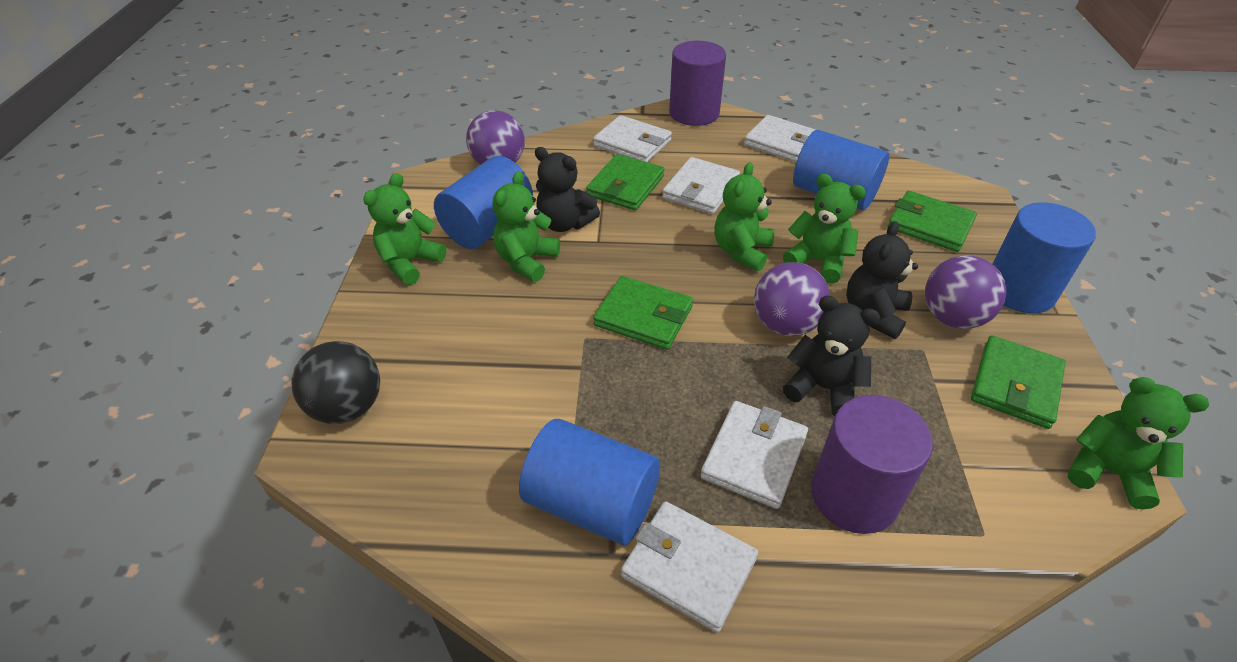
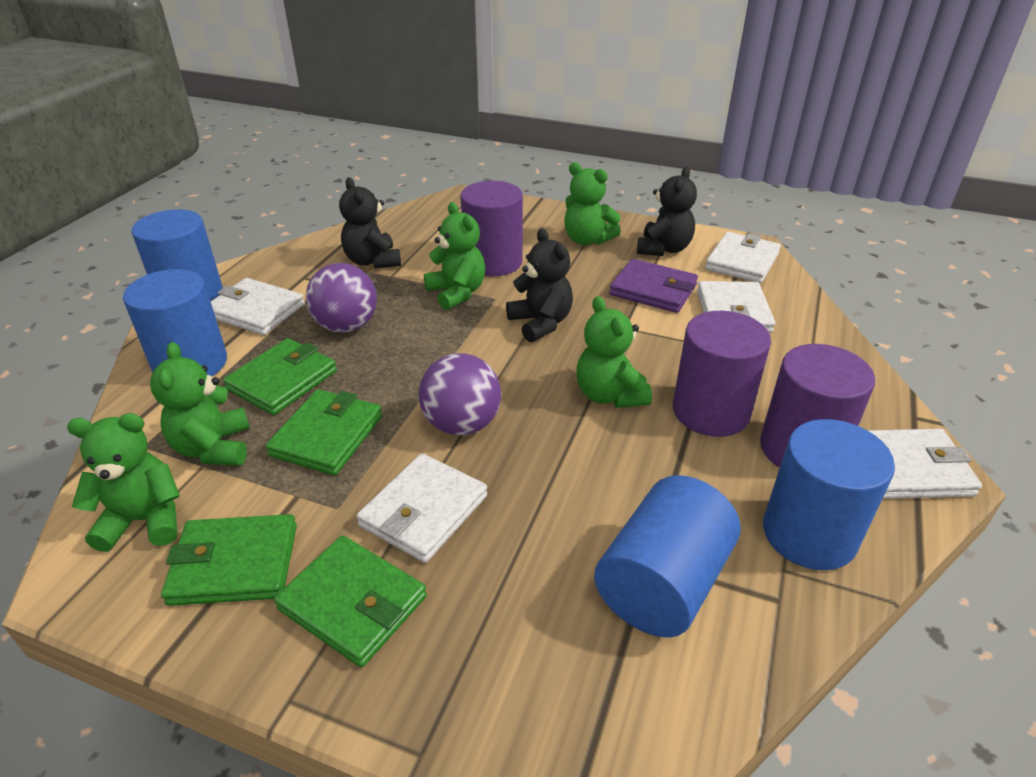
black ball: [292,341,380,424] = 1 -> none = 0
purple ball: [466,110,525,165] [754,262,830,336] [925,255,1006,329] = 3 -> [306,263,377,333] [419,353,501,435] = 2
purple cylinder: [669,41,726,126] [811,395,933,534] = 2 -> [460,181,523,277] [673,311,771,437] [760,344,875,468] = 3
purple wallet: none = 0 -> [609,259,698,313] = 1

